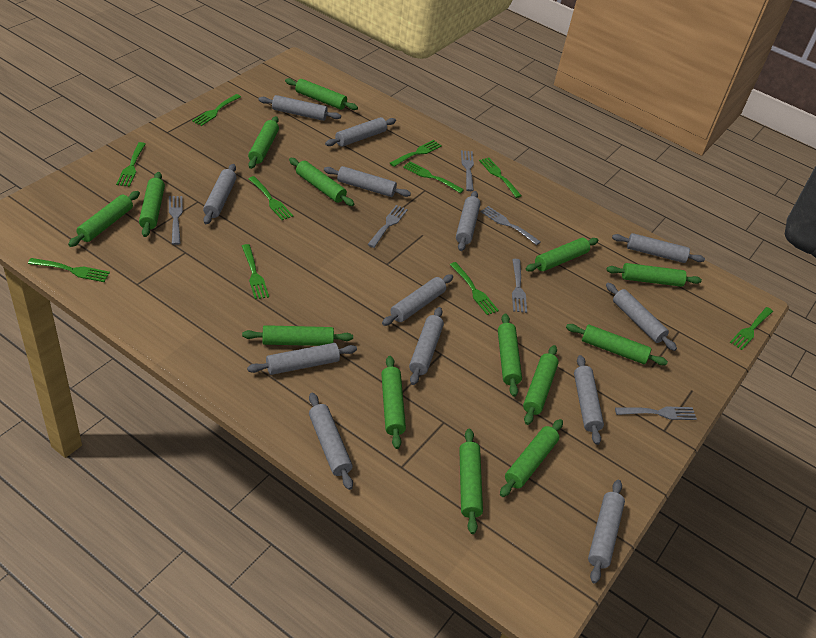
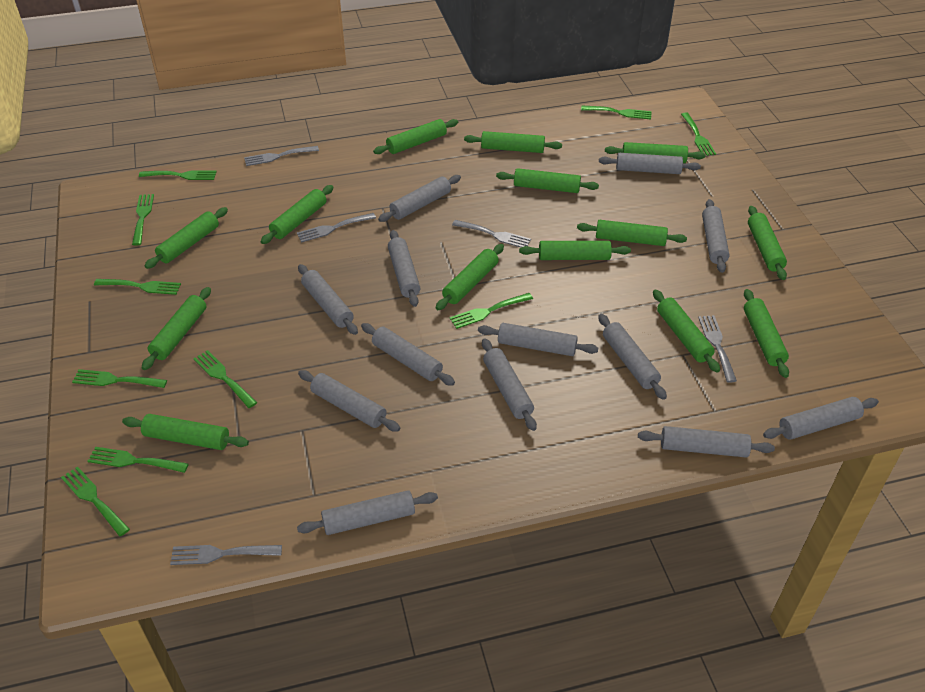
grey fork: [169,196,183,245] [367,205,408,248] [461,150,474,191] [481,206,541,245] [512,259,527,313] [615,406,697,420] = 6 -> [170,545,282,565] [244,146,319,166] [297,213,376,243] [452,220,531,247] [698,315,737,383] = 5

